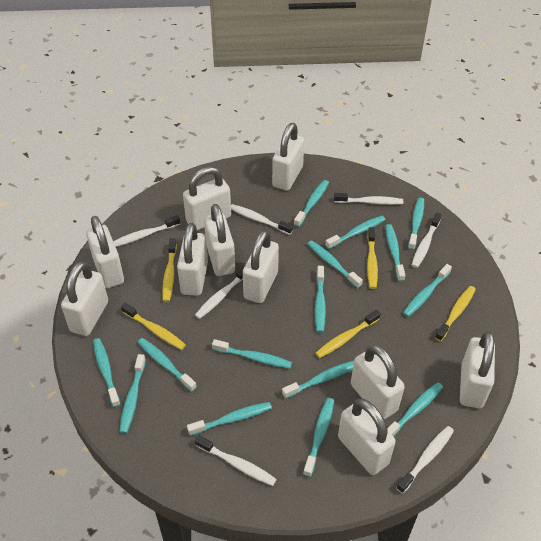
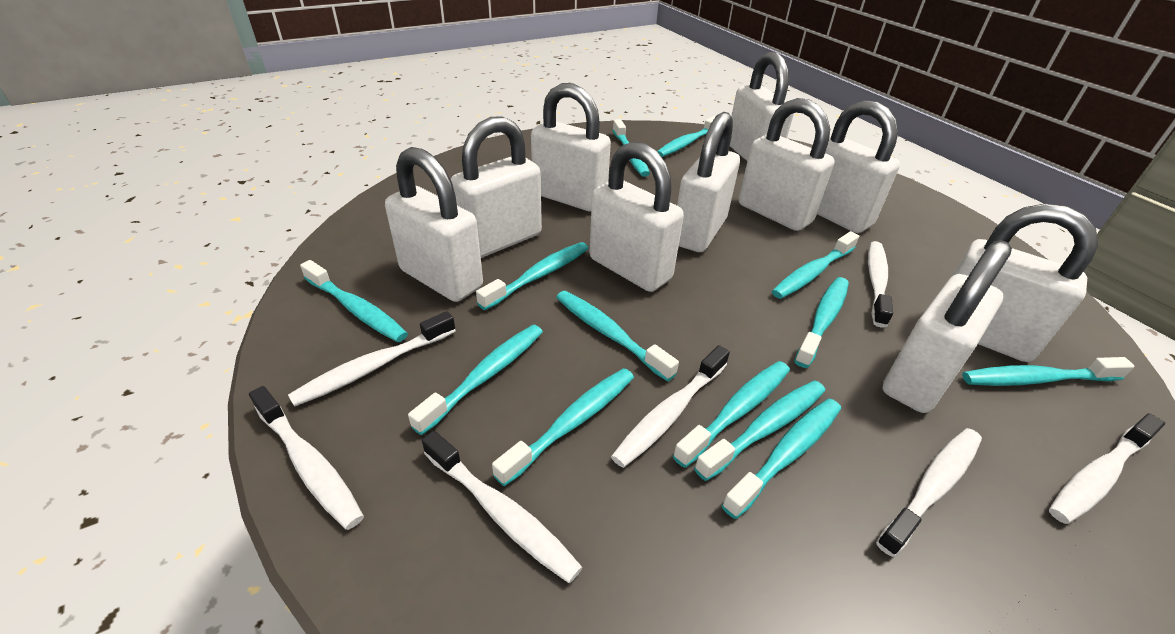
turquoise toothbrush: [93,338,121,408] [119,354,146,434] [138,338,197,392] [187,402,272,436] [212,339,292,369] [282,361,354,399] [294,180,329,227] [303,398,334,477] [308,241,363,288] [315,266,326,333] [325,216,385,249] [385,224,406,282] [387,383,443,436] [403,264,452,317] [408,197,424,250] = 15 -> [300,260,408,342] [408,325,543,435] [476,242,589,310] [492,368,634,486] [556,291,679,382] [613,119,650,177] [657,116,716,157] [673,361,790,468] [694,380,825,481] [722,398,841,519] [772,231,859,299] [794,277,849,368] [962,357,1134,386] = 13
yellow toothbrush: [121,303,186,350] [162,238,177,302] [315,310,381,358] [367,227,378,289] [435,286,476,341] = 5 -> none = 0

